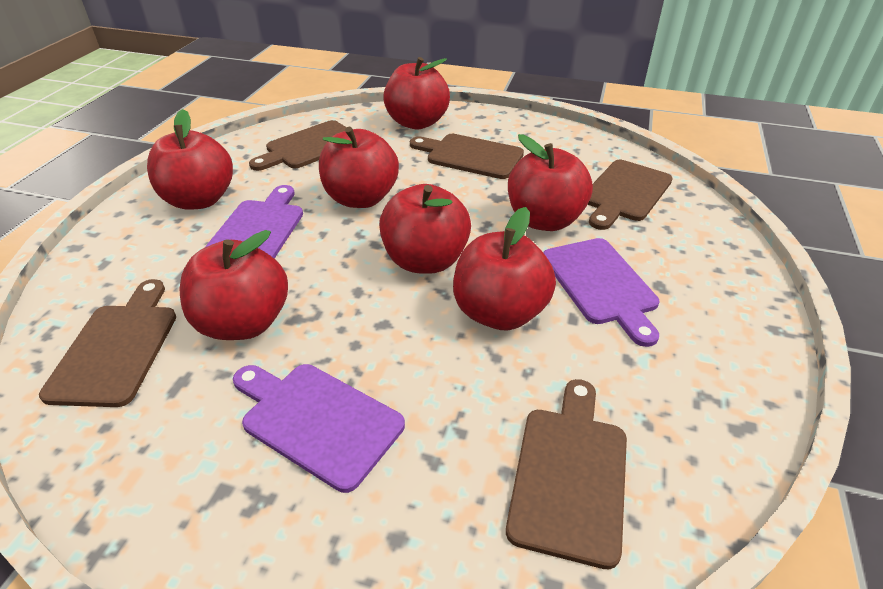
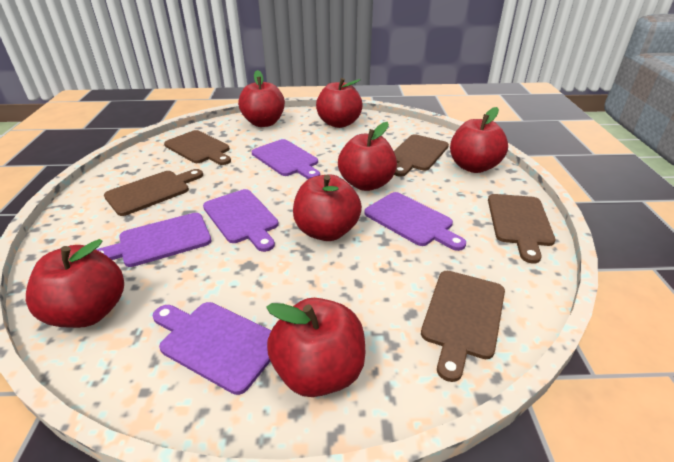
purple cutting board: [204,185,303,259] [233,364,405,493] [543,238,659,347] = 3 -> [96,213,212,267] [153,302,271,395] [203,189,279,252] [252,139,320,179] [364,192,466,251] = 5

